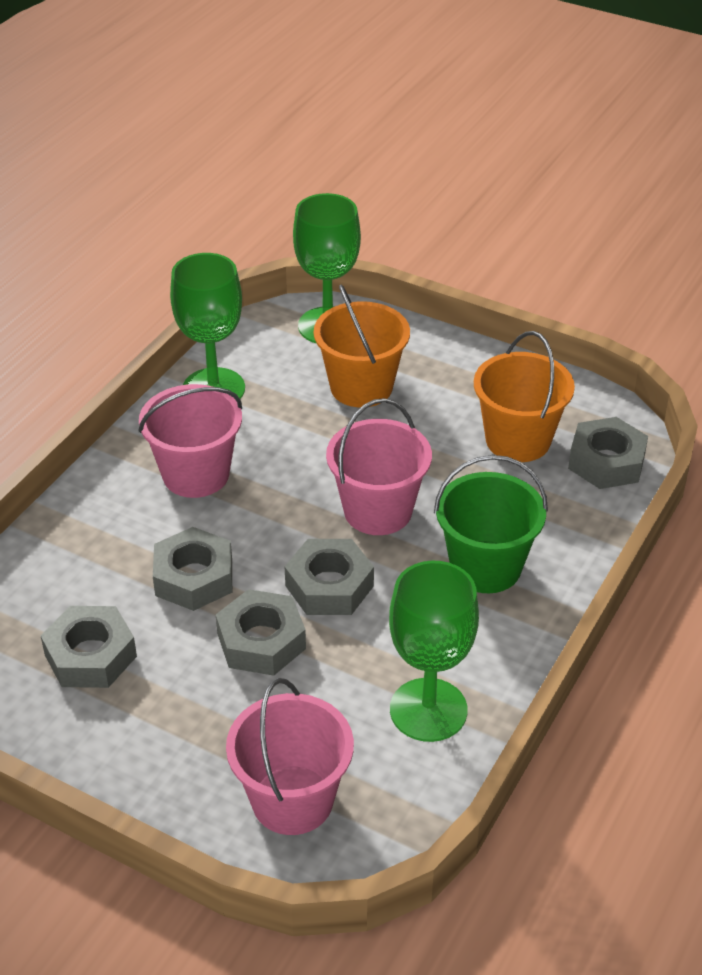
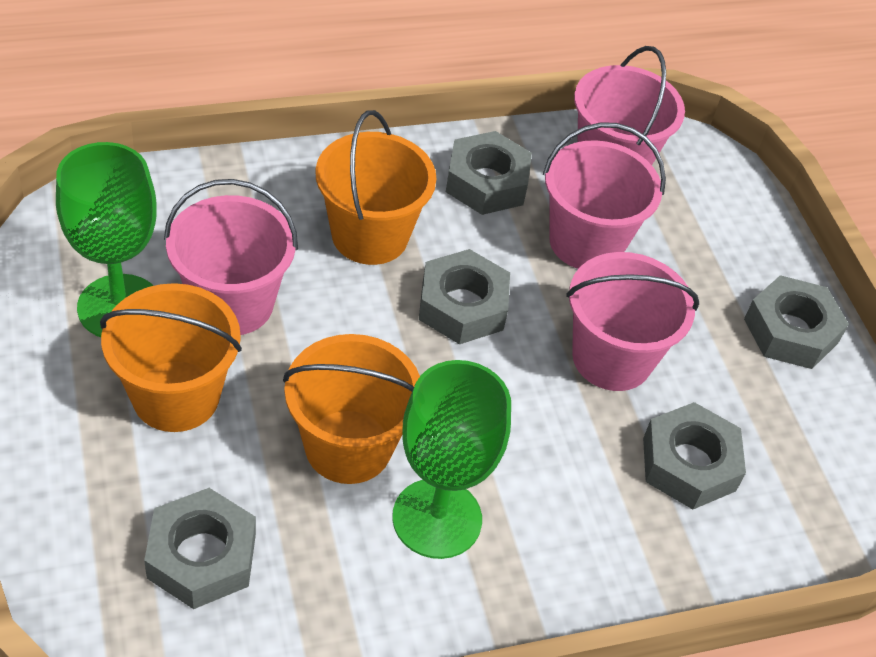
green bucket: [434,455,548,593] = 1 -> none = 0
green goblet: [170,253,245,399] [293,193,361,344] [389,561,479,742] = 3 -> [56,142,157,337] [392,360,511,559] = 2
orange bucket: [314,285,410,407] [474,331,575,462] = 2 -> [100,283,242,432] [283,334,420,484] [316,110,437,265] = 3
pink bucket: [138,384,242,498] [226,678,354,835] [326,398,432,535] = 3 -> [164,179,298,335] [543,122,666,269] [566,252,699,391] [574,46,685,165] = 4

